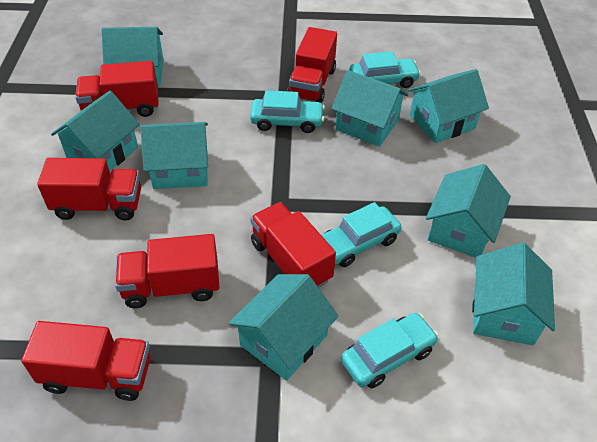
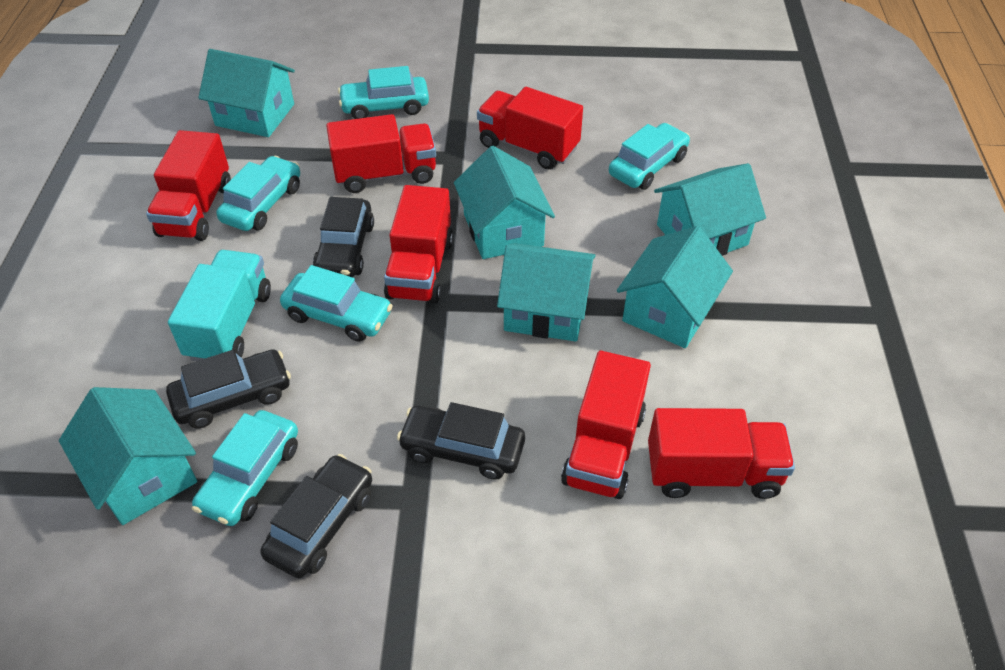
black car: none = 0 -> [166,349,291,428] [260,454,372,578] [313,197,374,277] [397,402,525,480] = 4
turquoise car: [250,90,325,133] [321,202,401,267] [341,313,439,388] [349,51,421,88] = 4 -> [192,410,298,526] [216,156,300,231] [280,265,392,342] [338,66,429,119] [609,123,690,190] = 5
turquoise house: [51,91,140,171] [102,27,164,86] [140,122,208,189] [229,274,339,381] [332,70,408,147] [408,69,489,143] [426,164,511,258] [472,242,555,345] = 8 -> [59,387,197,525] [198,49,295,137] [454,146,555,259] [497,243,596,341] [617,226,733,348] [654,163,766,256] = 6
turquoise truck: none = 0 -> [168,250,271,361] = 1

